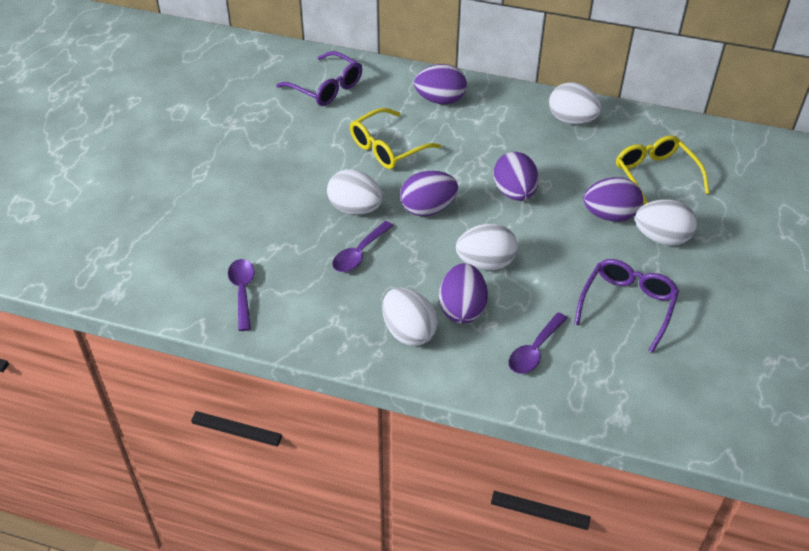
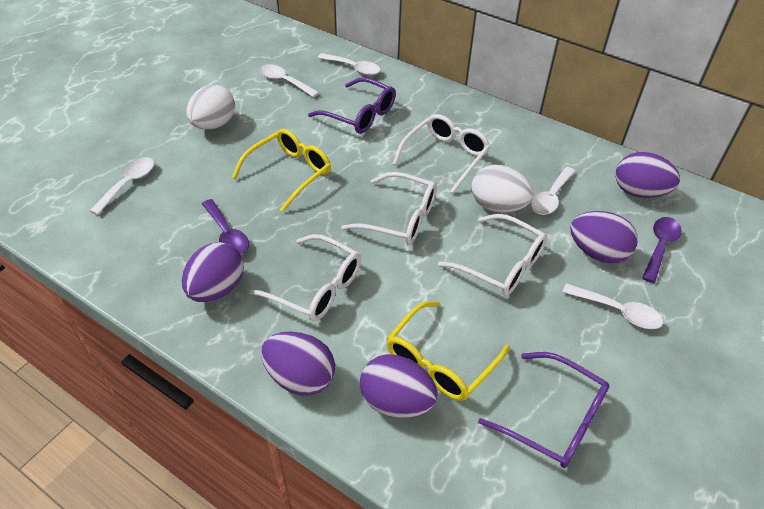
purple spoon: [228,259,254,331] [332,221,393,272] [509,313,567,374] = 3 -> [202,199,249,255] [642,217,682,283] = 2
white egg: [327,169,383,215] [382,288,438,346] [456,224,518,270] [549,83,602,124] [635,199,697,246] = 5 -> [186,84,235,130] [472,165,533,212] = 2
white glasses: none = 0 -> [249,234,361,321] [341,172,437,245] [393,114,490,193] [438,214,547,296] = 4
white spoon: none = 0 -> [90,157,154,215] [260,64,319,97] [318,53,381,75] [531,167,576,215] [562,283,663,329] = 5

